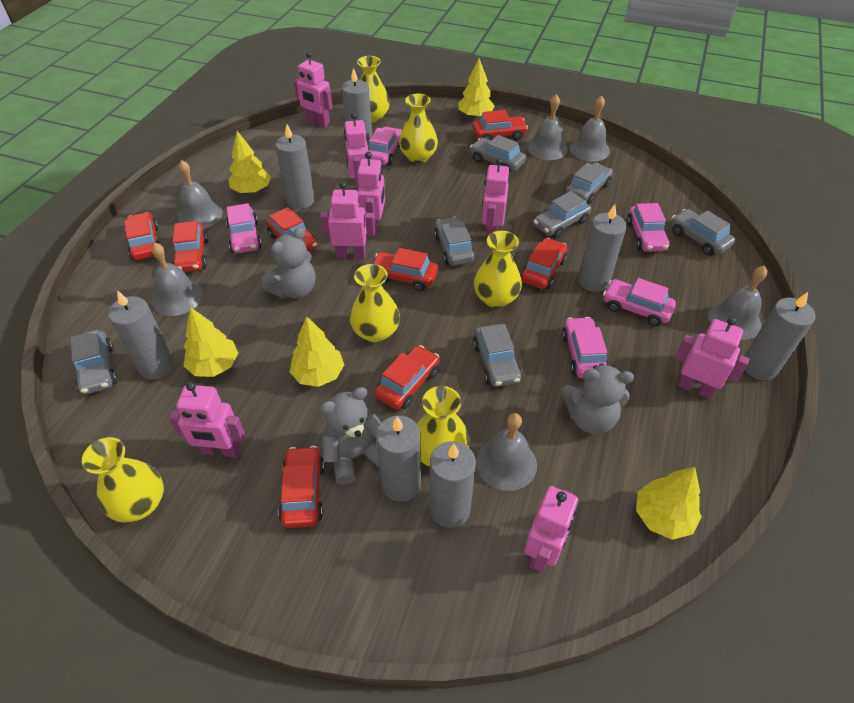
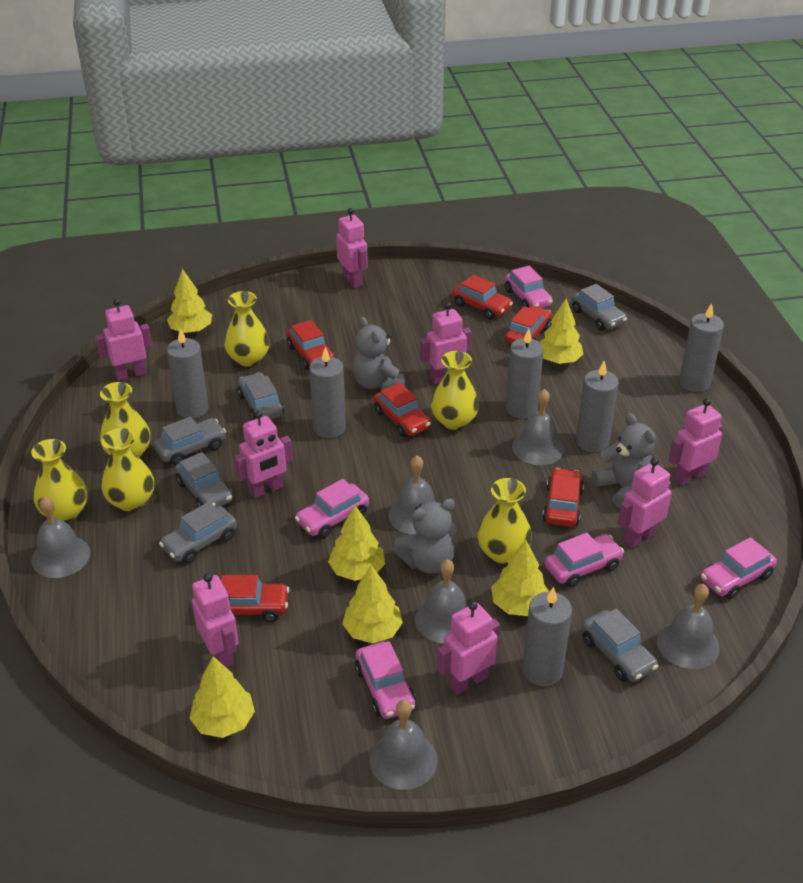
grey candle: [108,290,174,379] [275,124,315,209] [342,68,372,148] [376,416,421,502] [430,441,476,528] [578,204,627,292] [745,292,816,381] = 7 -> [167,328,209,418] [309,347,346,438] [506,328,544,419] [523,587,572,686] [576,361,619,452] [679,303,724,392] = 6
grey car: [70,330,117,395] [434,217,475,266] [470,135,526,173] [473,324,522,387] [534,191,591,239] [565,163,613,204] [671,209,735,256] = 7 -> [153,417,226,465] [159,502,237,564] [175,452,233,507] [238,372,284,420] [572,284,627,331] [582,609,658,682] = 6
red car: [124,212,161,260] [172,221,208,272] [266,207,318,252] [278,446,325,528] [373,248,438,291] [375,345,440,410] [473,110,528,140] [520,238,567,289] = 8 -> [221,575,289,622] [287,320,334,370] [374,383,431,437] [452,275,513,320] [505,305,552,344] [542,468,584,527] = 6
yellow tree: [184,308,238,377] [229,131,271,193] [290,316,344,387] [458,58,495,118] [636,467,701,540] = 5 -> [167,269,212,333] [190,656,255,738] [328,505,385,581] [342,565,403,644] [491,540,549,616] [540,299,583,364] = 6

